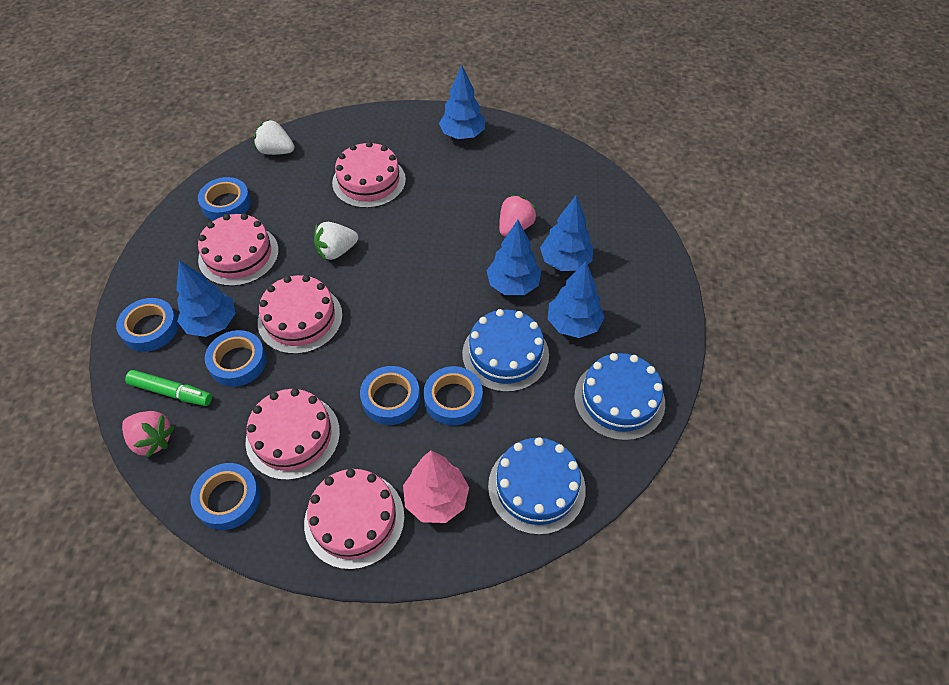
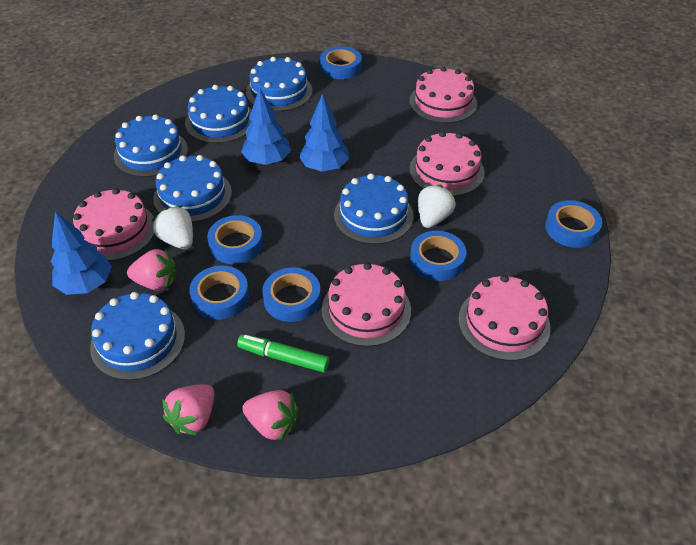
blue cake: [462,309,549,392] [488,437,586,535] [574,353,665,441] = 3 -> [90,292,185,380] [114,114,188,177] [154,155,232,222] [185,85,252,143] [246,57,312,111] [334,173,414,244] = 6
blue tree: [176,260,236,337] [439,65,485,139] [487,220,541,295] [540,196,593,271] [548,261,605,338] = 5 -> [51,211,112,295] [241,87,291,165] [299,94,349,171] = 3
pink strawberry: [122,411,174,458] [499,194,537,237] = 2 -> [127,249,176,291] [162,384,214,436] [242,390,299,442] = 3
pink tree: [403,450,469,523] = 1 -> none = 0

